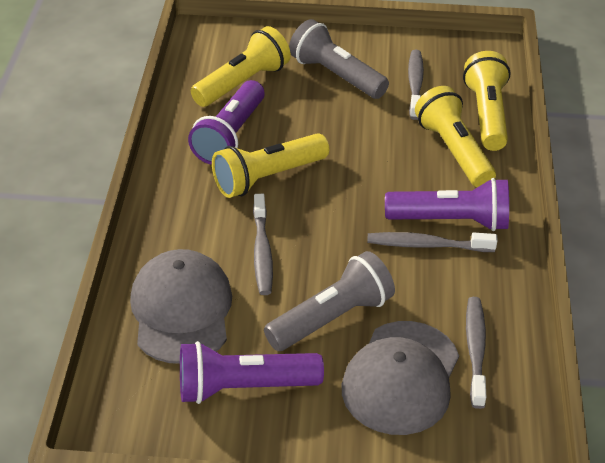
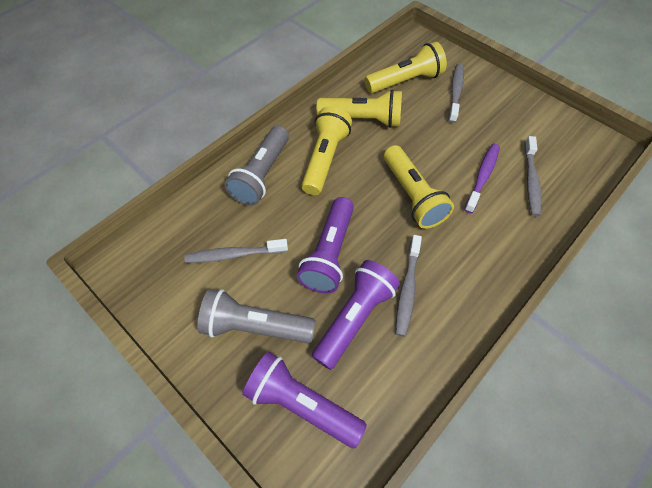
grey cap: [130,249,232,364] [342,321,459,435] = 2 -> none = 0
purple toothbrush: none = 0 -> [464,144,500,213] = 1

